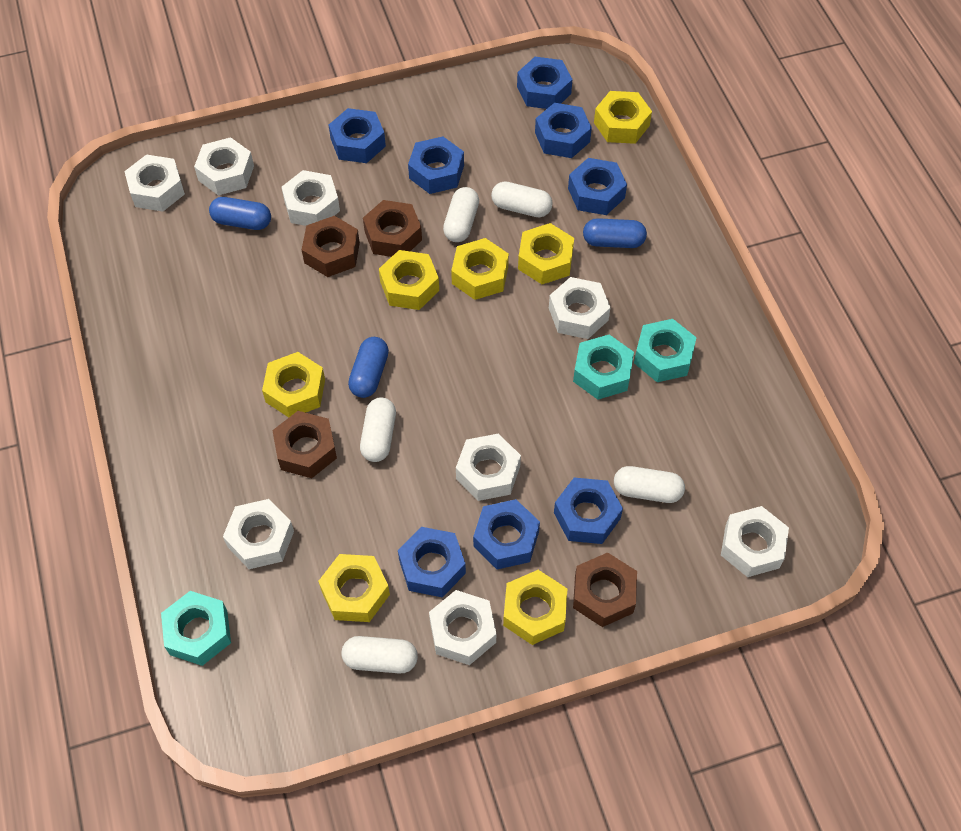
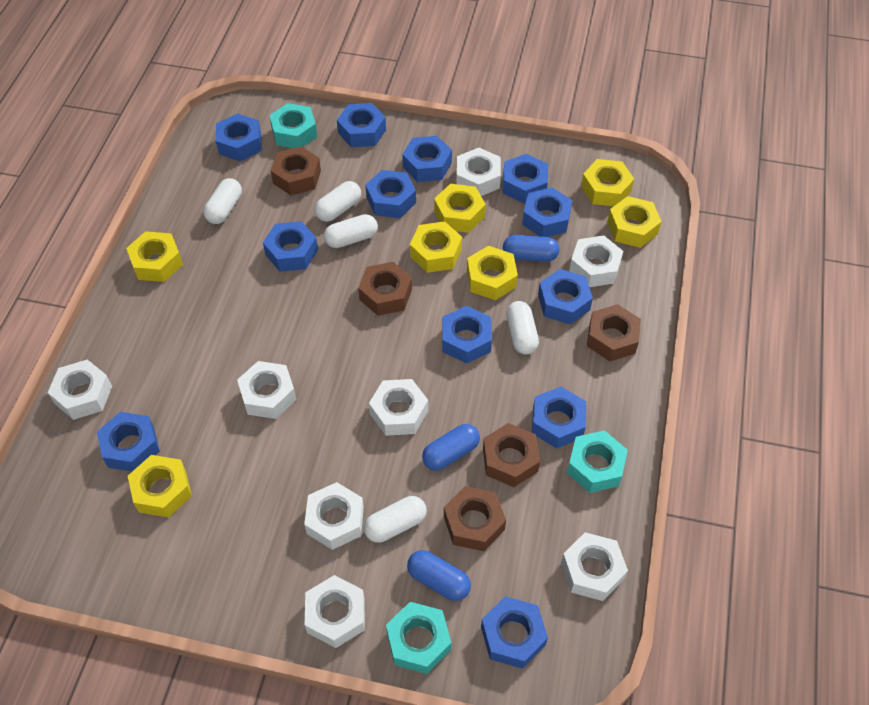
blue nut: [329,108,386,163] [398,527,466,598] [408,136,464,194] [473,499,540,569] [517,57,573,109] [535,103,592,158] [554,477,623,544] [568,158,627,215] = 8 -> [97,412,160,471] [216,114,262,162] [263,221,318,272] [337,103,386,147] [365,170,416,218] [402,136,452,182] [442,306,492,364] [481,596,548,669] [502,154,548,204] [522,187,572,237] [532,387,586,449] [538,269,593,324] = 12
brown nut: [272,411,337,478] [302,216,360,277] [363,200,422,257] [573,552,637,627] = 4 -> [271,146,321,196] [358,262,412,316] [444,486,506,551] [483,423,540,487] [587,304,641,361] = 5

